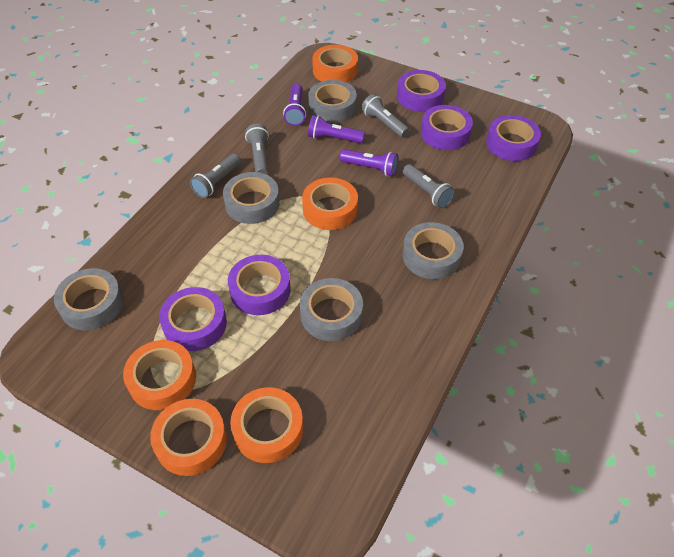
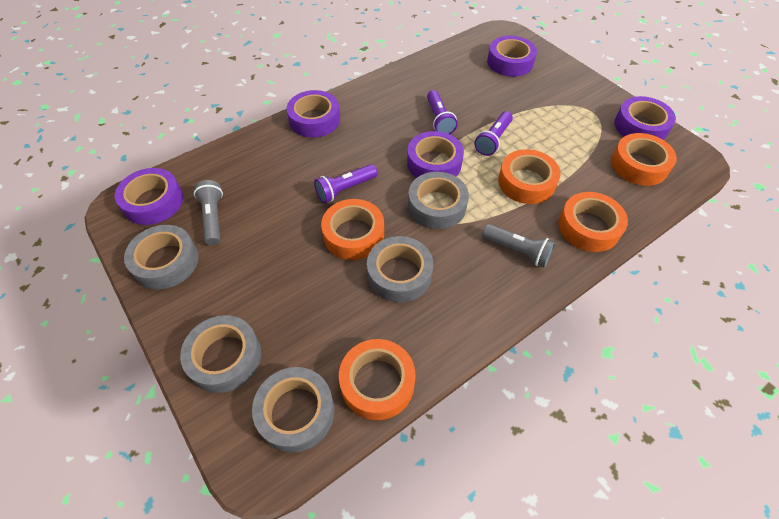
grey flashlight: [190,154,241,198] [245,124,269,175] [361,94,409,138] [403,164,455,208] = 4 -> [194,180,223,245] [482,224,555,268] = 2

